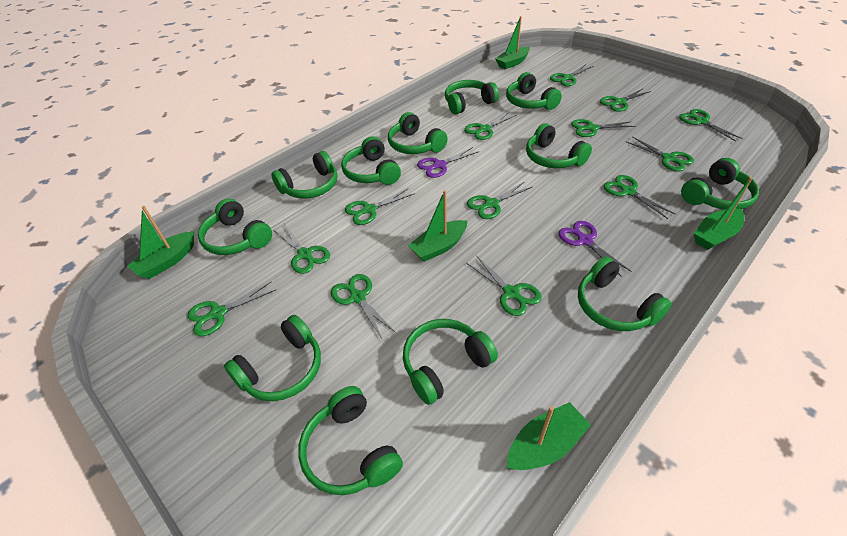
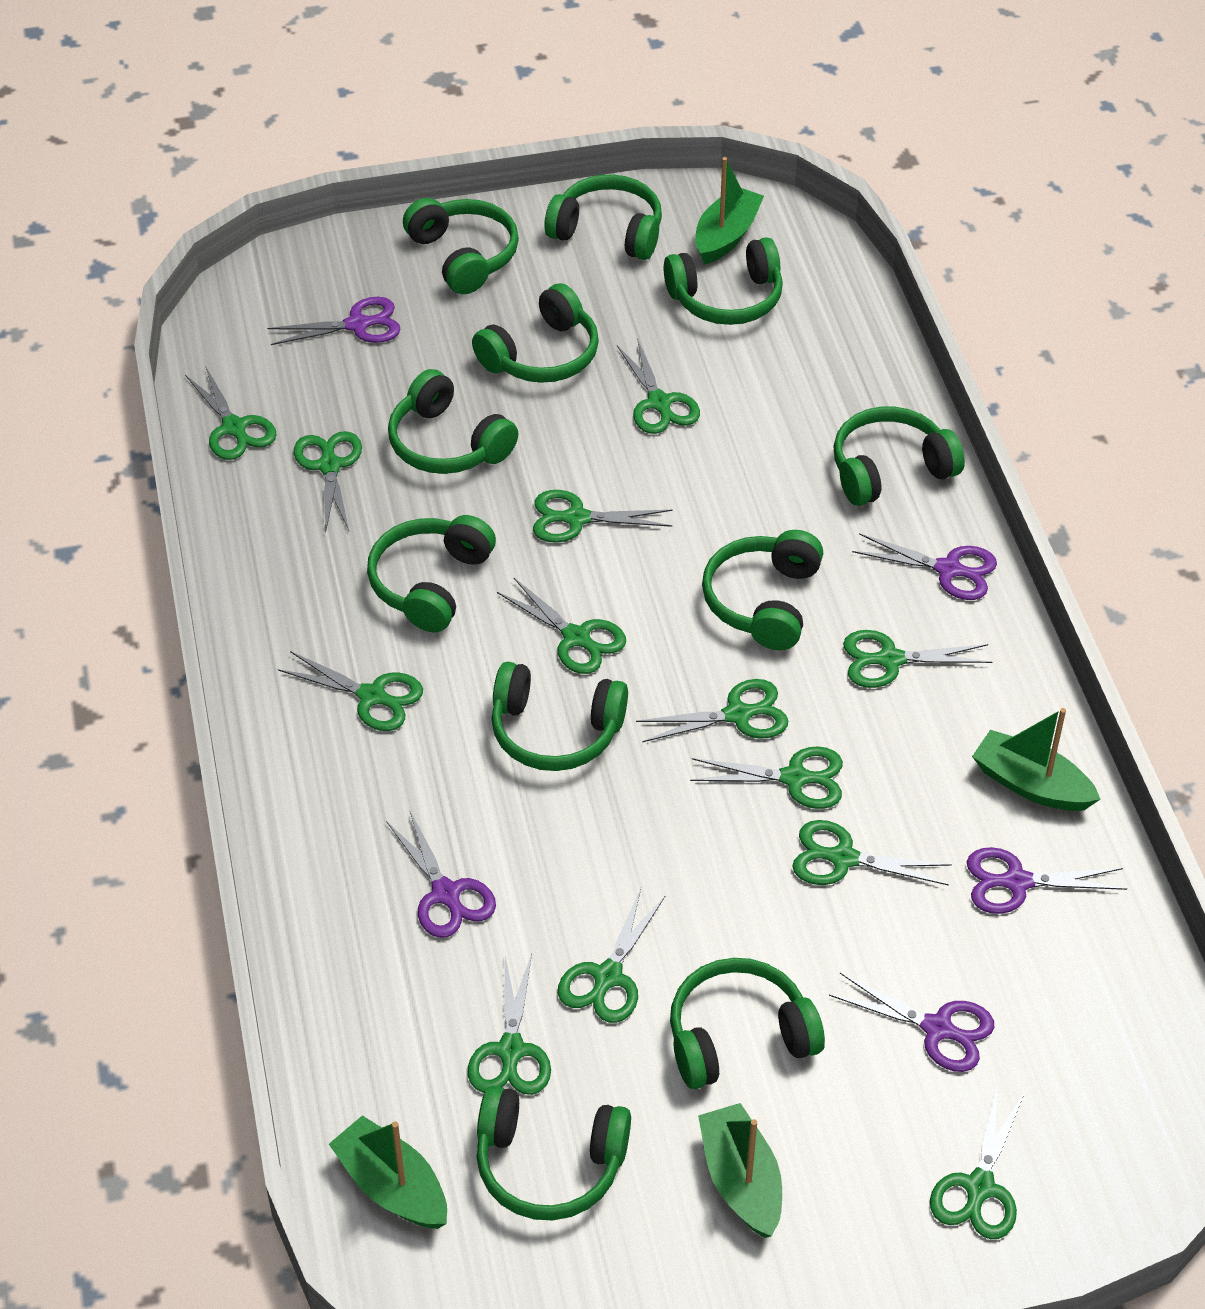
green boat: [128,206,194,279] [408,190,467,262] [495,16,530,69] [507,402,591,470] [693,177,753,250] = 5 -> [329,1115,447,1229] [695,157,764,265] [698,1103,782,1238] [972,708,1101,811] = 4
green headphones: [198,199,272,255] [224,315,321,401] [271,151,338,199] [298,386,403,495] [341,136,401,185] [388,112,448,154] [403,319,498,405] [445,80,499,114] [506,72,562,110] [526,123,592,168] [578,256,672,331] [681,158,759,210] = 12 -> [367,515,496,632] [388,369,518,474] [403,198,519,294] [472,283,599,383] [476,1086,631,1220] [491,662,628,771] [544,175,662,260] [664,237,783,325] [670,958,825,1089] [702,530,823,650] [833,407,965,506] = 11
purple scissors: [417,147,479,178] [559,221,631,276] = 2 -> [267,297,400,345] [386,809,496,938] [829,973,994,1072] [852,533,997,600] [967,847,1127,914] = 5

